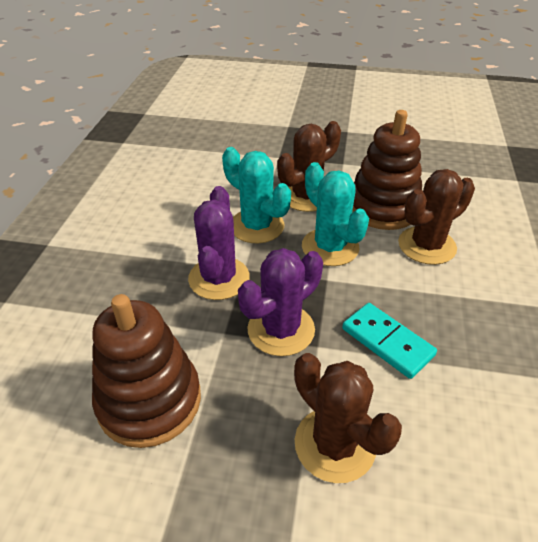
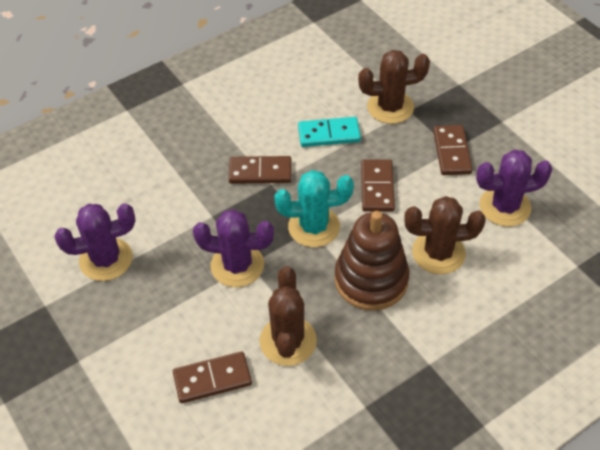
brown domino: none = 0 -> [173,352,252,403] [228,156,291,184] [361,160,395,212] [433,125,473,175] = 4
brown stacking toy: [92,294,201,448] [352,110,422,230] = 2 -> [335,211,409,311] = 1
purple cactus: [188,186,250,300] [238,248,323,356] = 2 -> [54,203,135,281] [193,209,274,287] [476,149,552,227] = 3
turquoise cactus: [222,147,291,243] [302,162,369,266] = 2 -> [274,170,354,247] = 1

